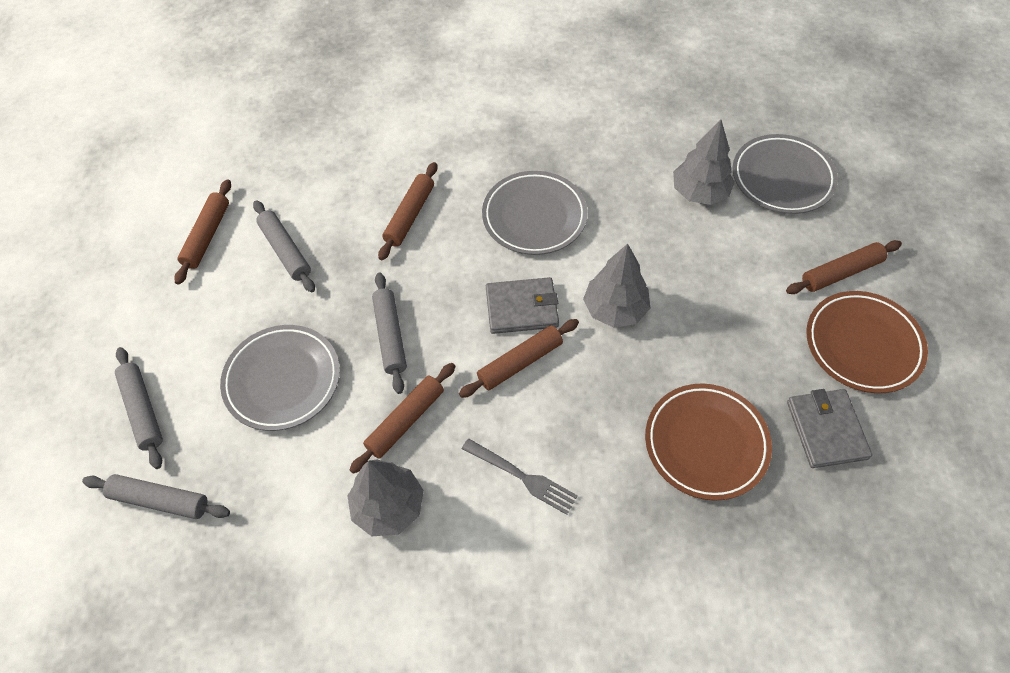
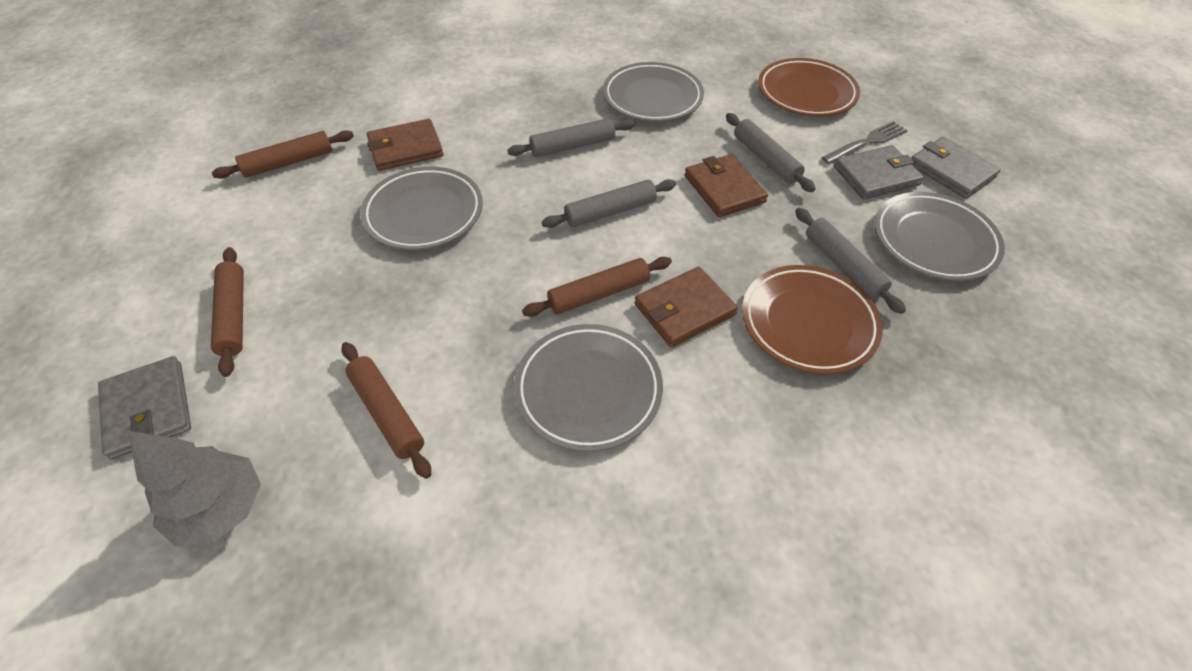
brown rolling pin: [174,179,231,285] [350,363,455,474] [378,162,437,260] [459,319,579,398] [786,240,902,294] = 5 -> [211,247,244,377] [212,130,354,179] [341,342,431,479] [522,257,672,317] = 4
brown wallet: none = 0 -> [367,119,444,171] [635,267,738,347] [685,154,768,217] = 3
grey plate: [220,325,340,431] [482,171,588,255] [733,134,838,214] = 3 -> [360,167,483,250] [514,324,663,452] [603,62,704,122] [874,192,1005,281] = 4
grey tree: [347,460,424,536] [583,244,650,328] [673,120,735,205] = 3 -> [128,431,261,547] = 1
grey wallet: [486,277,559,334] [787,389,872,468] = 2 -> [98,356,191,460] [834,145,924,200] [911,137,1001,199] = 3

